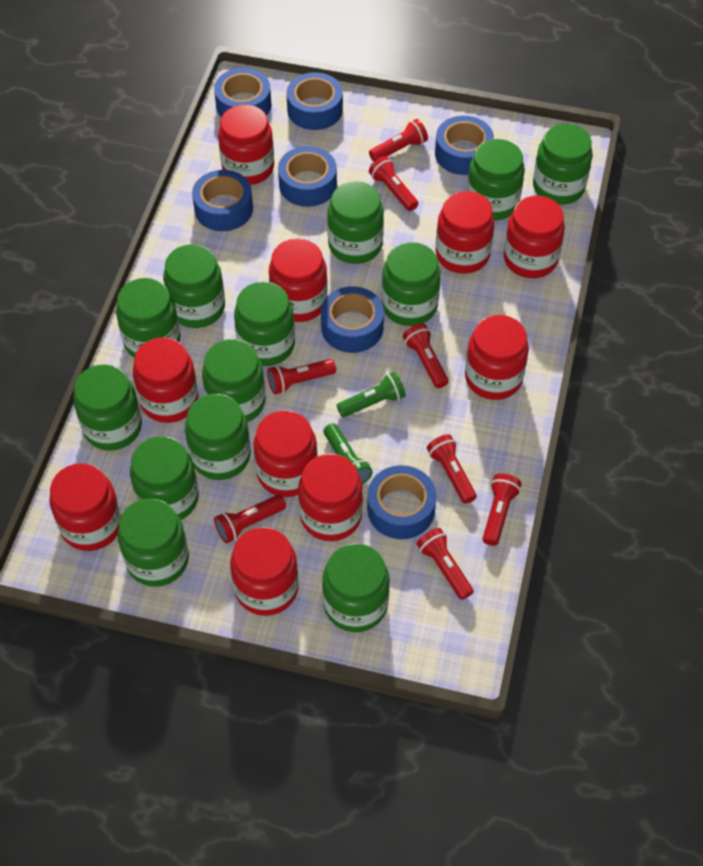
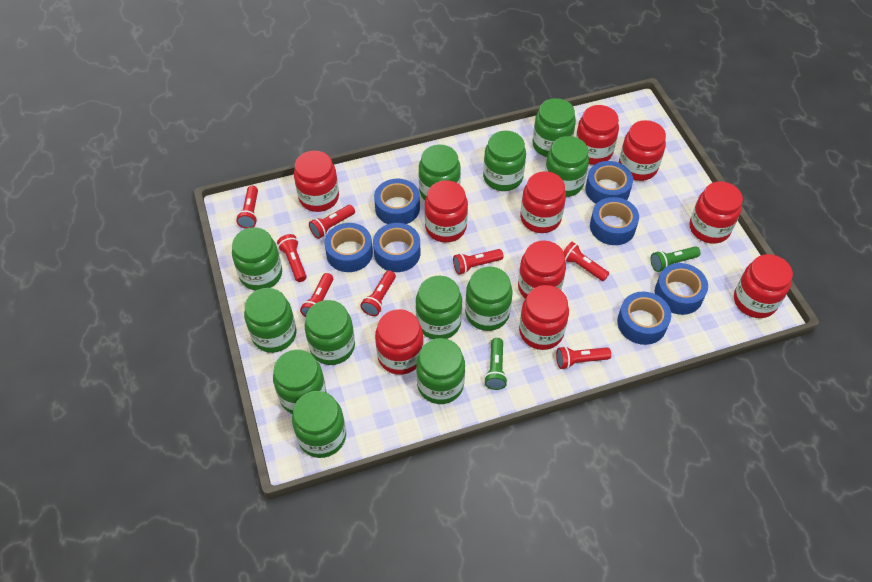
green jar: [73,364,142,451] [116,278,181,358] [118,498,189,587] [130,436,199,520] [163,244,225,328] [185,394,251,480] [202,339,266,422] [234,282,295,366] [322,544,390,632] [327,181,384,264] [382,242,441,326] [467,139,525,220] [533,123,593,205] = 13 -> [232,227,282,291] [244,288,297,353] [273,349,327,414] [292,391,346,458] [305,300,355,365] [416,276,462,339] [416,338,465,404] [419,145,461,200] [465,267,512,331] [483,131,526,191] [532,98,576,157] [545,136,589,197] = 12

